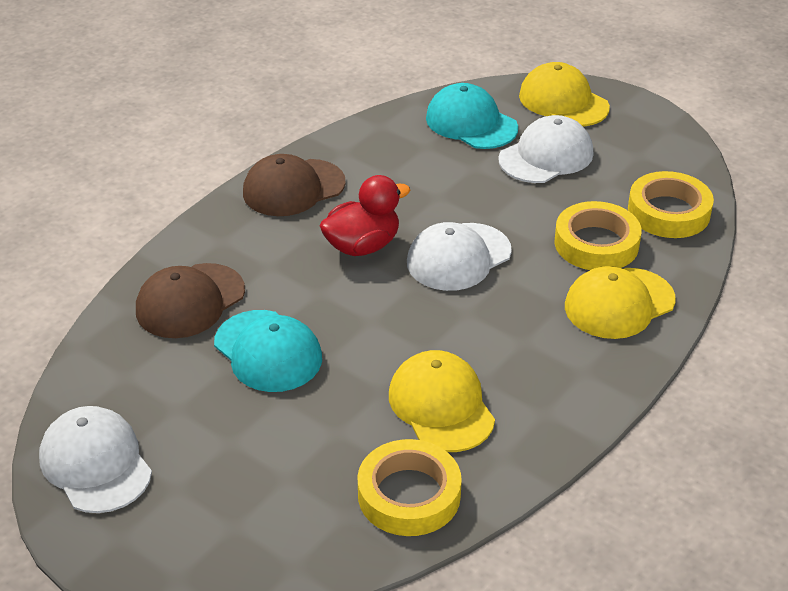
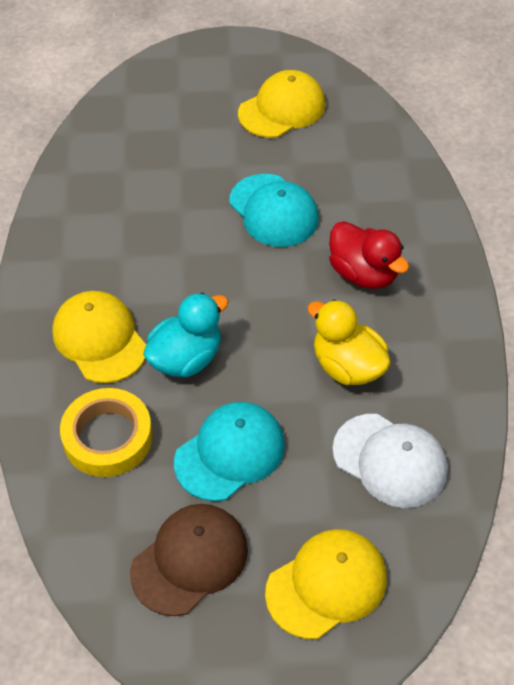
brown cap: [136,263,245,338] [243,154,346,216] = 2 -> [130,504,248,616] = 1
turquoise duck: none = 0 -> [143,293,229,377] = 1
white cap: [39,406,152,513] [407,222,512,291] [498,115,594,183] = 3 -> [332,414,448,508] = 1
yellow duck: none = 0 -> [307,300,391,385] = 1
yellow tape: [358,439,462,536] [554,201,642,270] [628,171,714,238] = 3 -> [60,388,153,477] = 1

